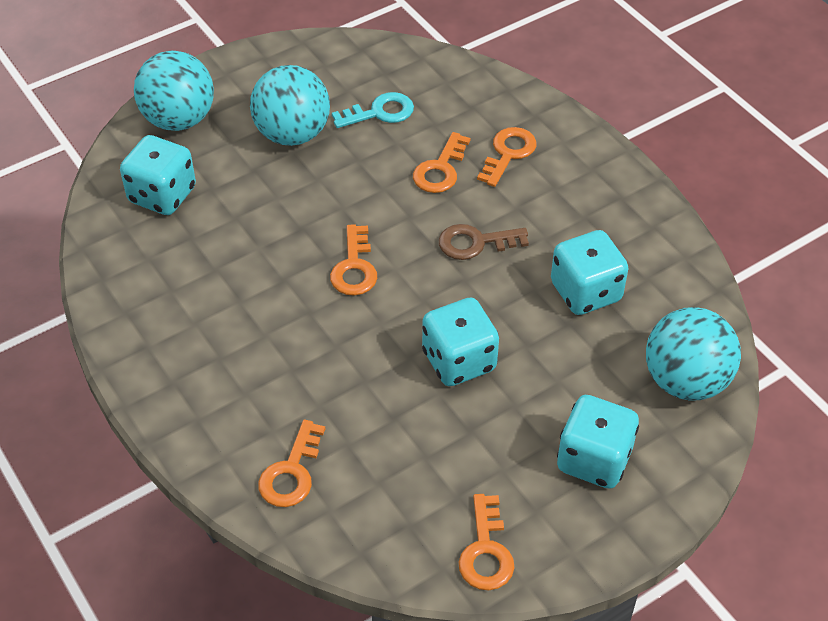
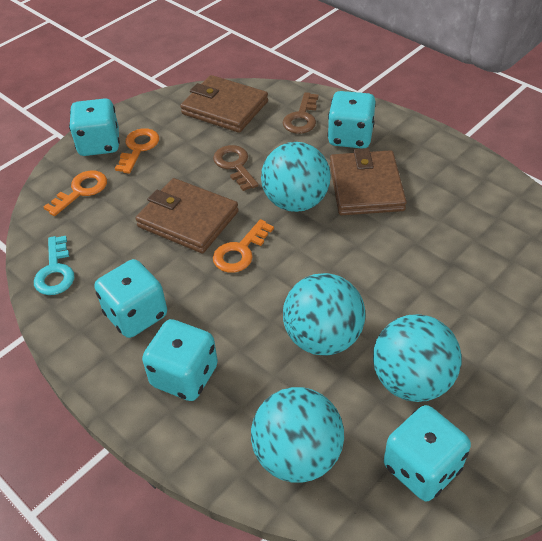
brown key: [439,224,529,260] = 1 -> [213,145,259,191] [282,92,319,134] = 2
brown wallet: none = 0 -> [135,178,239,253] [180,75,268,133] [330,148,407,215] = 3
orange key: [258,420,325,507] [330,224,377,296] [413,132,470,193] [459,494,515,590] [477,127,536,187] = 5 -> [44,170,107,216] [115,128,159,174] [213,219,274,273] = 3
turquoise ball: [134,51,214,131] [250,65,330,146] [646,307,741,401] = 3 -> [251,387,344,483] [261,142,331,212] [283,273,366,356] [373,314,462,402] = 4
turquoise dice: [120,135,196,215] [422,298,499,386] [551,230,629,315] [557,395,639,489] = 4 -> [69,98,120,156] [94,259,167,338] [142,319,218,401] [327,91,376,148] [384,405,471,501] = 5

